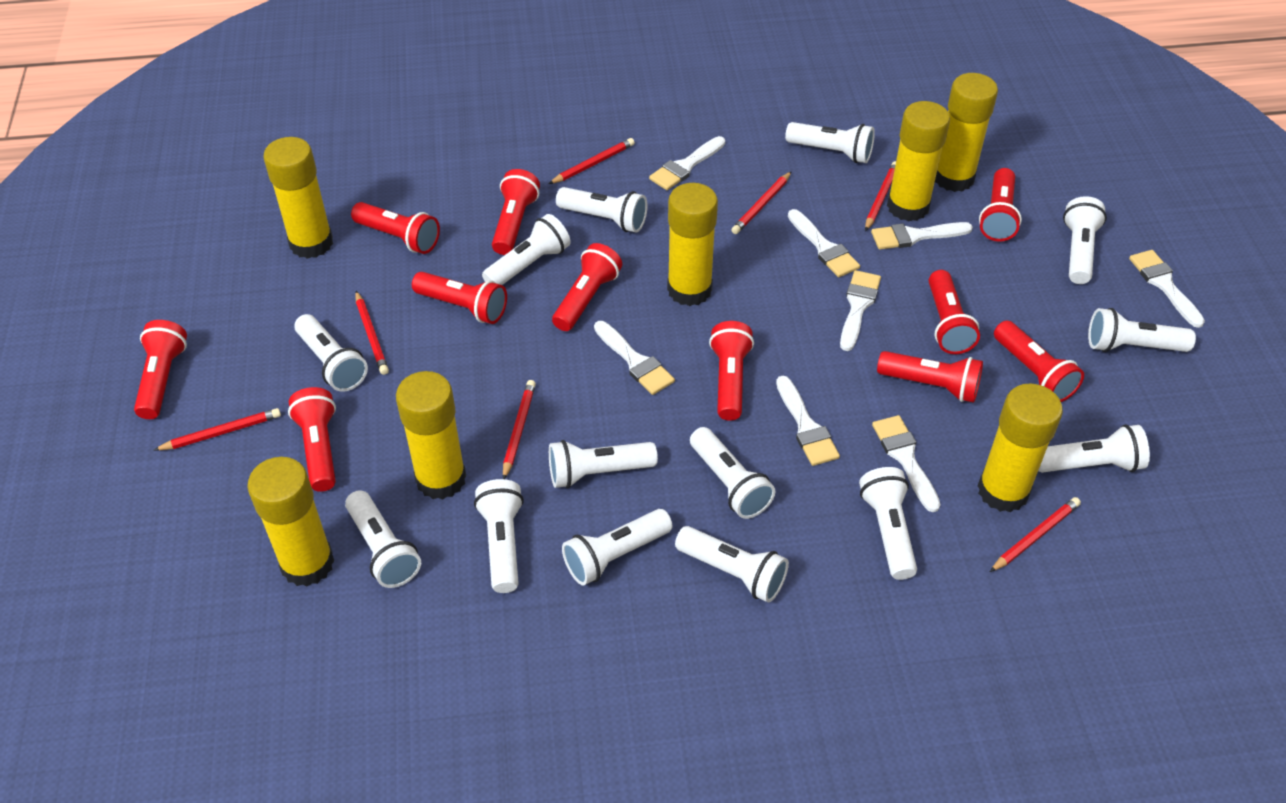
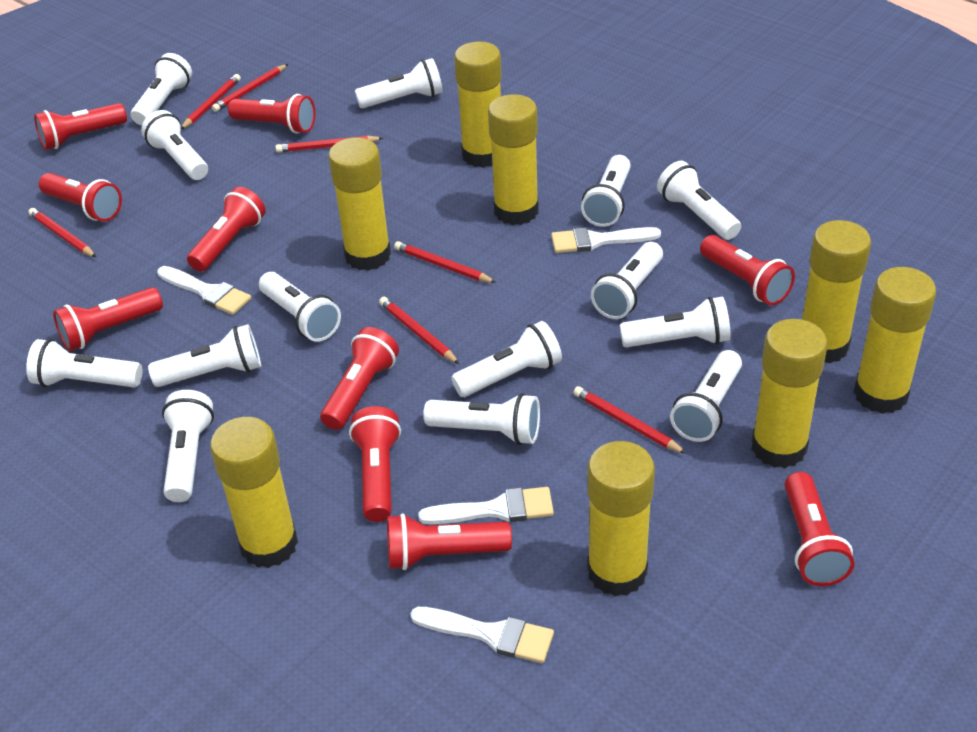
red flashlight: [134,320,187,419] [288,387,336,492] [351,202,440,254] [412,272,507,324] [492,169,540,255] [552,243,622,331] [709,321,754,421] [877,351,983,403] [929,270,980,354] [979,168,1022,242] [994,320,1084,402] = 11 -> [34,103,127,150] [39,173,122,221] [53,287,163,351] [187,187,266,272] [228,94,315,134] [320,327,399,430] [349,406,401,522] [387,513,512,570] [700,235,795,305] [785,472,854,586] = 10
white brush: [594,321,675,395] [649,136,725,190] [776,376,840,466] [788,209,860,277] [840,270,881,351] [871,222,973,250] [872,415,940,512] [1129,250,1205,328] = 8 -> [157,266,251,315] [410,607,554,663] [418,487,554,524] [551,227,661,253] = 4
yellow glue stick: [247,457,334,587] [263,137,333,259] [396,371,466,500] [667,183,718,306] [887,101,950,221] [935,73,998,192] [978,383,1063,512] = 7 -> [210,417,298,568] [328,138,391,271] [454,42,502,168] [488,94,539,225] [587,441,655,597] [751,319,827,468] [802,220,871,363] [853,267,936,414] = 8

